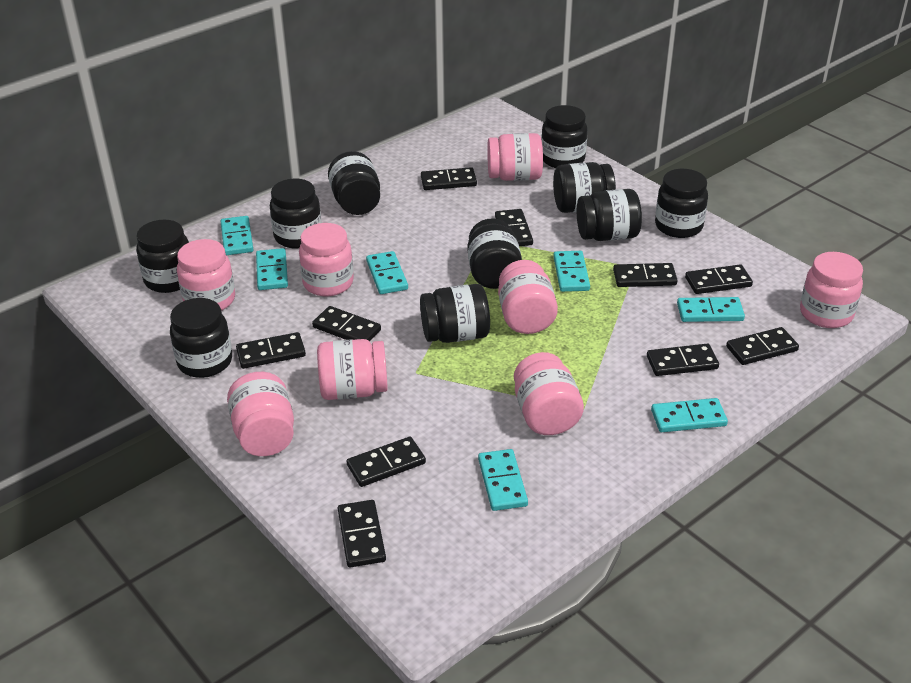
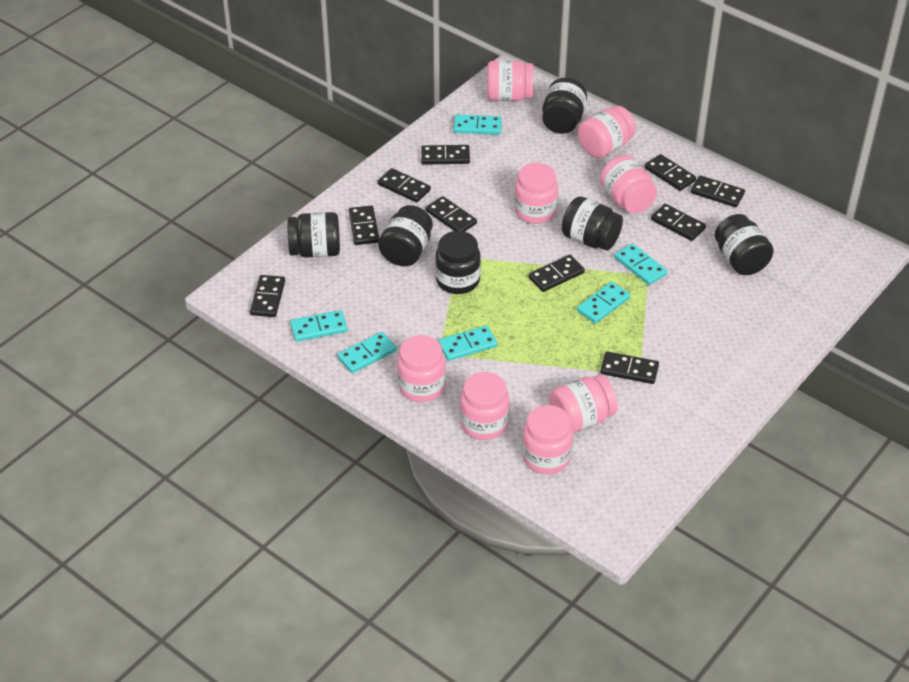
black jar: [136,220,189,293] [170,298,232,378] [270,179,322,248] [328,151,380,215] [420,284,490,343] [467,218,522,289] [541,105,588,168] [553,162,616,213] [577,189,642,241] [655,169,708,238] = 10 -> [287,212,340,258] [378,205,433,266] [435,231,481,294] [542,78,587,134] [562,196,623,251] [715,214,774,275] = 6
turquoise domino: [220,216,253,255] [256,248,288,290] [366,251,408,294] [478,449,528,511] [553,251,590,292] [651,398,728,432] [677,297,745,322] = 7 -> [290,310,348,342] [337,332,397,373] [438,325,497,361] [453,114,502,135] [577,282,630,324] [614,243,667,285] = 6

